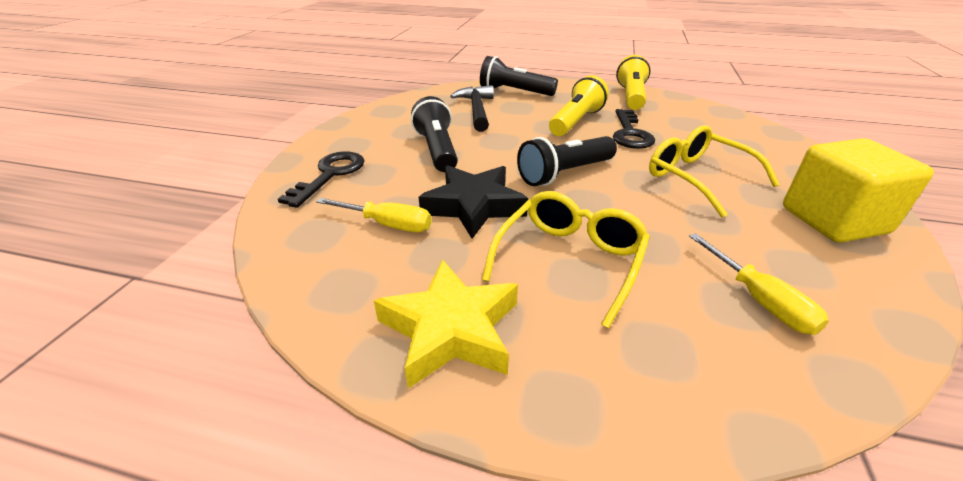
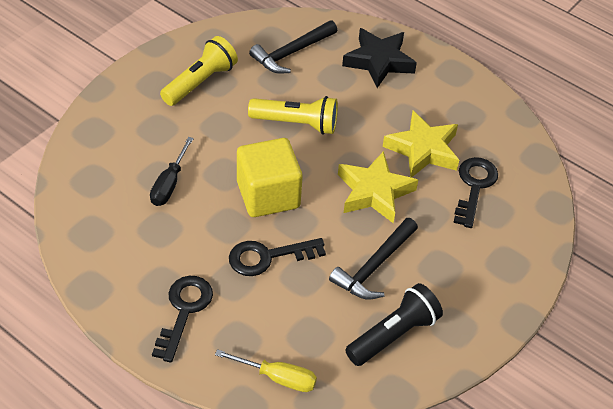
black flashlight: [411,96,458,172] [480,56,558,96] [517,136,617,186] = 3 -> [345,283,443,366] = 1
black hammer: [450,85,494,132] = 1 -> [249,20,338,74] [329,218,418,300] = 2
black key: [278,151,365,208] [613,109,655,149] = 2 -> [152,276,213,363] [229,238,326,276] [453,157,498,228] = 3
black screwdriver: none = 0 -> [150,137,194,206] = 1
yellow glasses: [482,191,650,329] [649,125,780,218] = 2 -> none = 0
yellow screwdriver: [316,198,432,232] [689,233,829,335] = 2 -> [215,349,317,392] = 1
yellow star: [374,259,518,389] = 1 -> [338,151,418,223] [383,111,459,178] = 2

